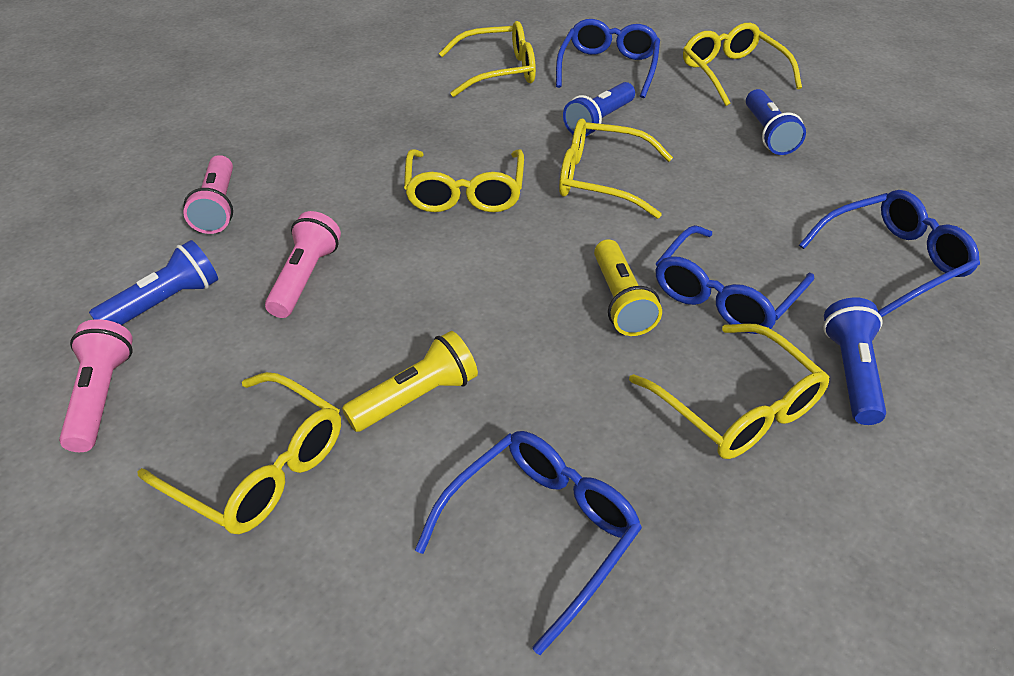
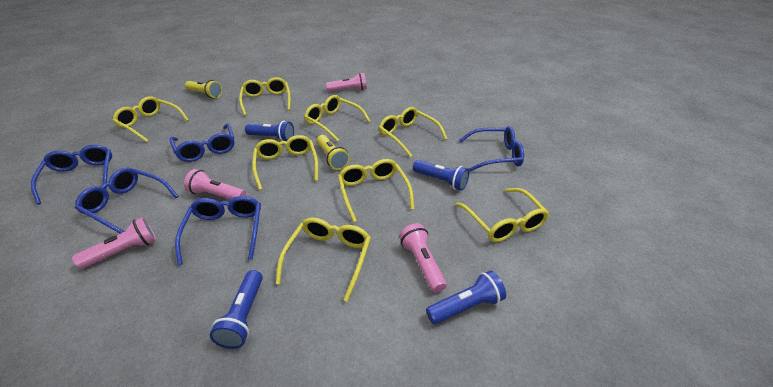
blue glasses: [415,431,642,655] [556,19,660,98] [656,225,814,334] [799,190,980,317] = 4 -> [31,145,112,204] [75,167,178,234] [169,123,235,162] [175,196,261,265] [459,126,524,171] = 5
pink flashlight: [59,319,133,452] [183,155,233,234] [265,211,341,318] = 3 -> [72,217,157,269] [184,169,246,200] [326,73,367,92] [399,223,447,293] = 4
yellow glasses: [137,372,341,534] [404,149,524,212] [439,21,536,97] [559,118,673,219] [629,323,830,459] [683,23,802,106] = 6 -> [112,96,189,142] [239,77,291,116] [252,135,318,190] [276,217,371,302] [304,95,371,142] [338,159,414,223] [379,107,448,158] [456,188,549,242] = 8

